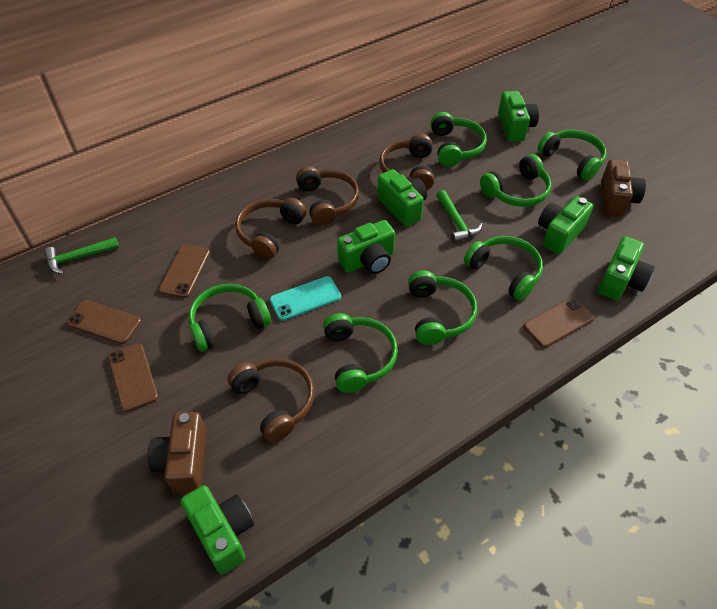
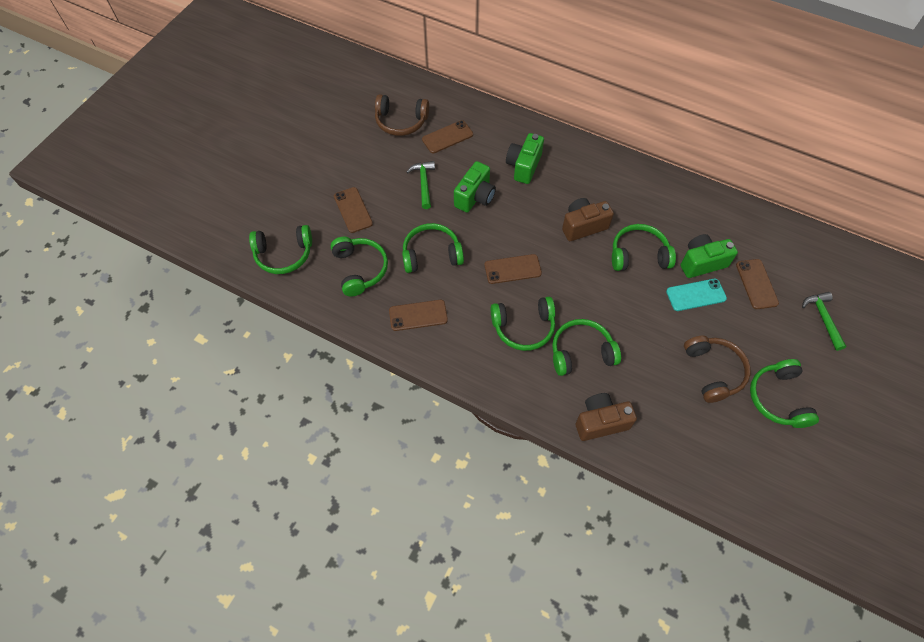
brown headphones: [227,358,314,443] [235,198,307,259] [296,166,359,226] [379,134,434,190] = 4 -> [375,94,429,136] [684,336,751,403] = 2
brown phone: [67,300,141,344] [108,343,158,412] [159,245,210,298] [523,297,595,348] = 4 -> [334,187,373,233] [389,300,448,331] [422,120,473,153] [484,254,542,284] [736,259,779,309] = 5
green camera: [180,485,254,575] [337,220,395,274] [377,169,427,227] [498,91,539,142] [538,196,593,254] [598,236,654,300] = 6 -> [454,161,496,212] [506,133,544,184] [681,234,738,278] = 3

